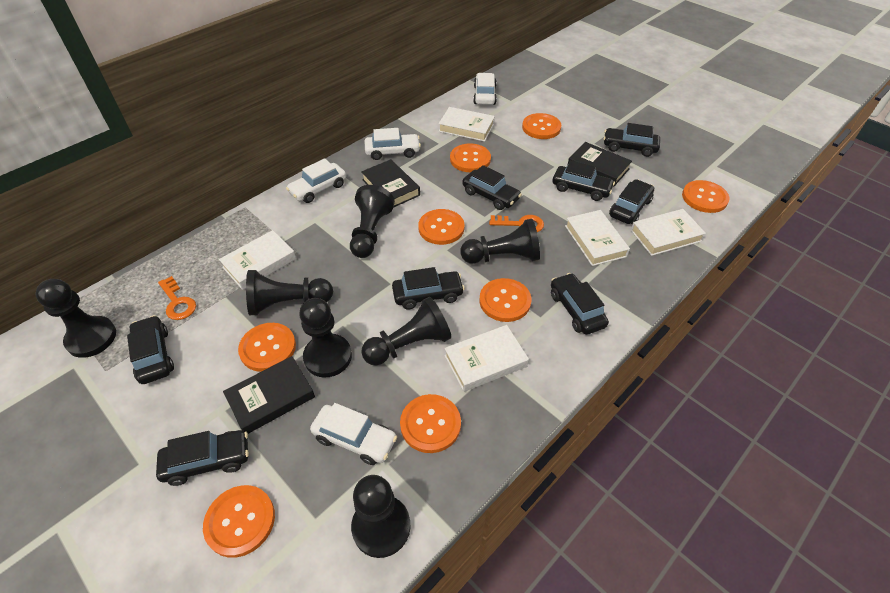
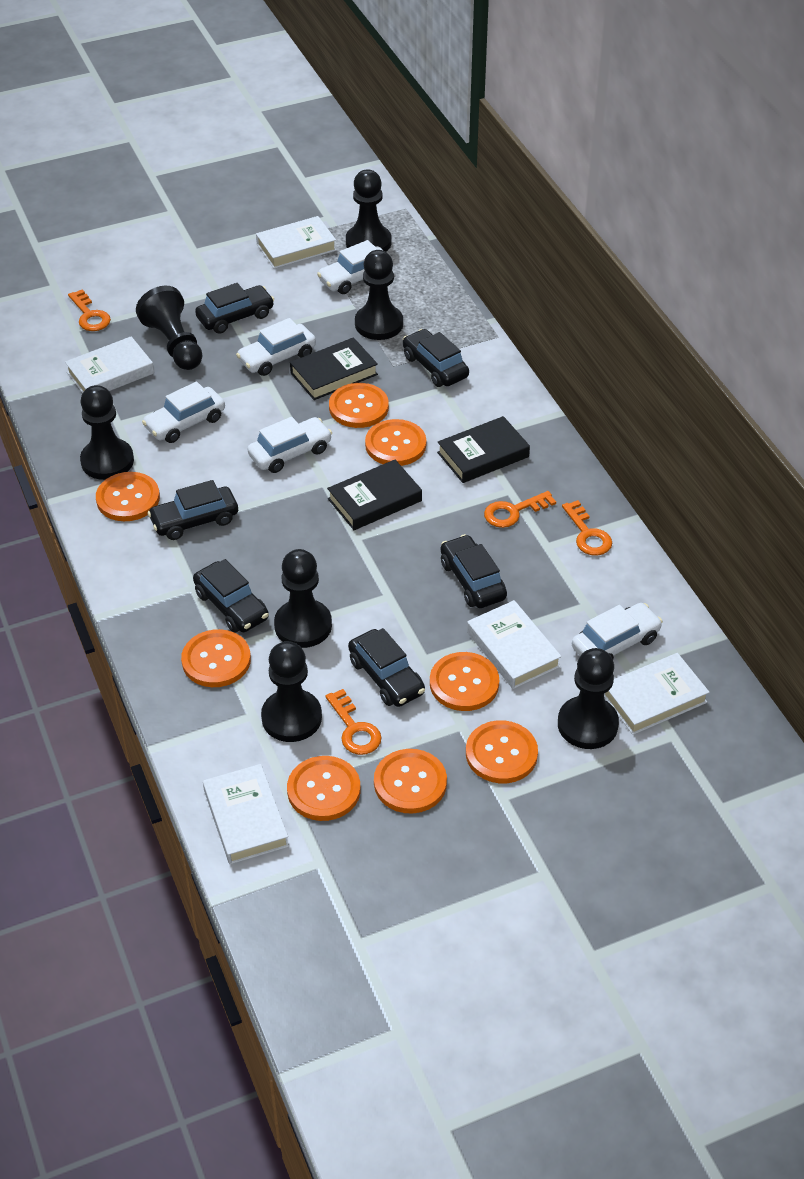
black car: [127,315,174,384] [156,430,249,486] [392,267,465,310] [462,165,522,210] [551,273,609,335] [552,160,615,201] [603,123,660,157] [609,179,654,224] = 8 -> [147,480,238,540] [193,559,269,633] [195,283,274,334] [348,628,425,707] [402,329,469,387] [441,534,507,608] = 6
orange key: [158,276,196,320] [489,215,544,232] = 2 -> [68,289,111,331] [325,689,382,755] [484,491,556,528] [562,500,612,556] = 4
white car: [286,158,346,203] [310,403,397,465] [364,128,421,160] [473,73,497,105] = 4 -> [142,381,225,443] [236,318,316,376] [248,417,332,473] [317,240,384,294] [572,603,663,659] = 5

